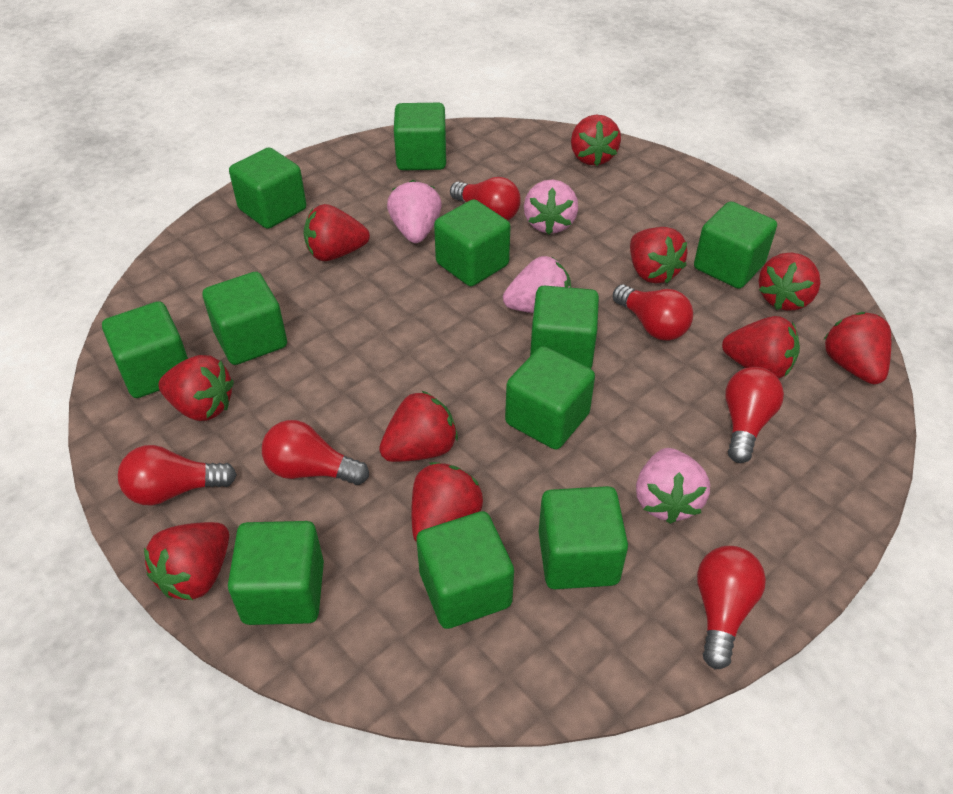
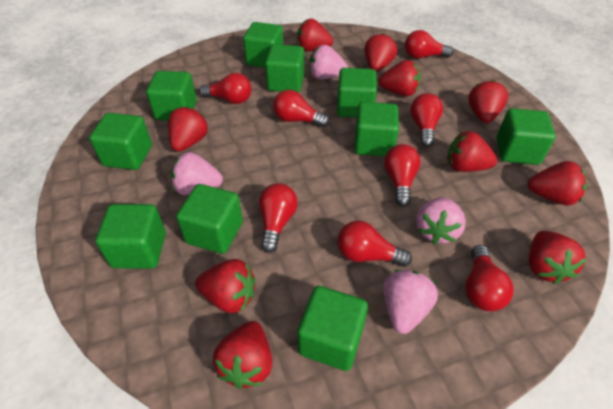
green cube: [102,301,188,398] [203,272,287,365] [228,521,324,625] [229,147,306,229] [394,103,446,170] [416,511,514,629] [434,199,511,286] [505,346,595,450] [530,286,599,369] [538,486,628,589] [694,201,777,289] = 11 -> [89,113,152,170] [95,204,166,268] [146,71,197,121] [176,184,243,254] [243,22,283,68] [265,44,304,93] [297,286,368,371] [337,68,377,118] [354,102,399,157] [497,108,555,165] = 10
red light bulb: [118,445,237,505] [262,420,369,485] [450,177,521,220] [613,285,693,341] [697,546,766,669] [725,367,784,463] = 6 -> [199,73,251,104] [259,183,298,253] [273,90,329,127] [337,221,412,267] [384,144,421,207] [405,30,453,59] [410,93,443,147] [465,245,514,311] = 8

